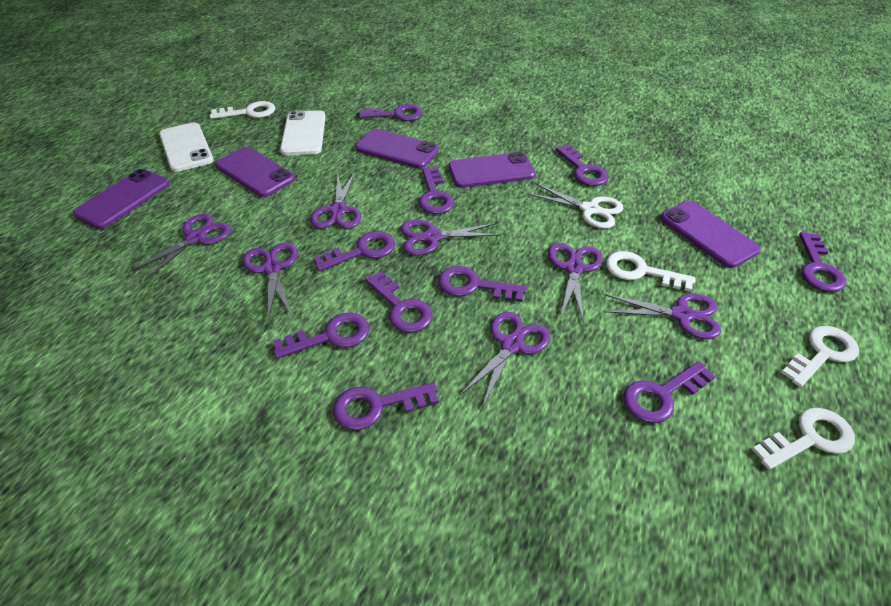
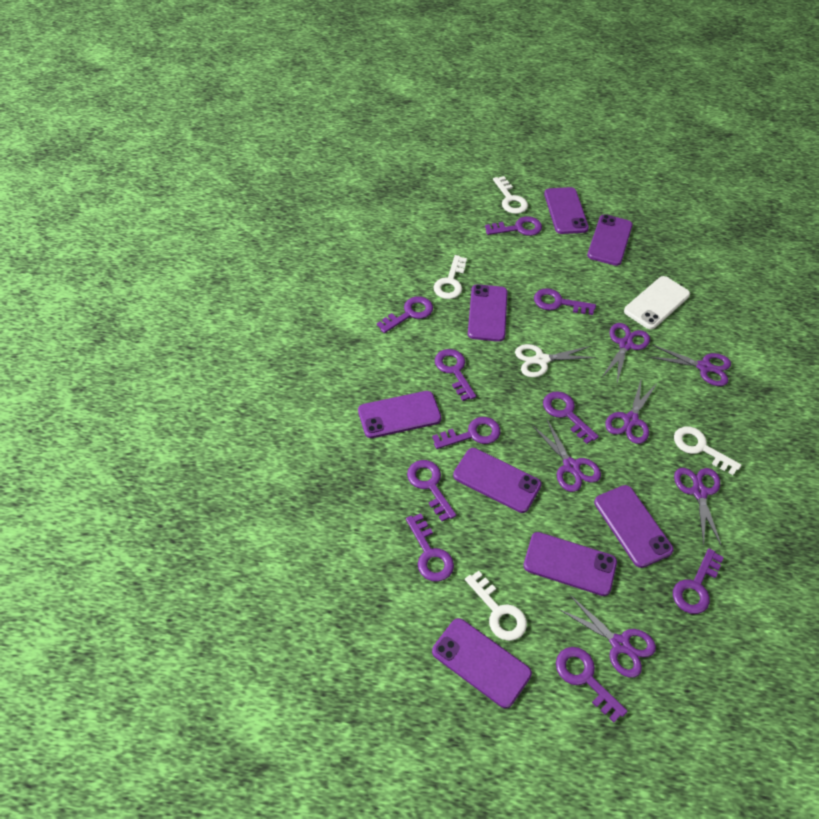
purple phone: [73,169,170,229] [215,147,295,197] [355,129,439,169] [448,152,536,188] [660,201,761,268] = 5 -> [358,391,442,438] [432,618,532,708] [453,448,542,513] [468,284,508,342] [524,532,617,596] [544,187,589,234] [587,214,633,266] [594,485,674,568] = 8
purple scissors: [130,214,231,281] [243,242,298,321] [310,172,361,229] [400,220,501,256] [460,312,551,407] [548,243,603,322] [604,294,721,339] = 7 -> [532,420,601,492] [558,595,656,678] [602,323,650,383] [605,377,656,444] [650,345,731,386] [674,468,722,546] = 6
white phone: [159,122,214,172] [280,110,326,156] = 2 -> [624,276,690,329] = 1

